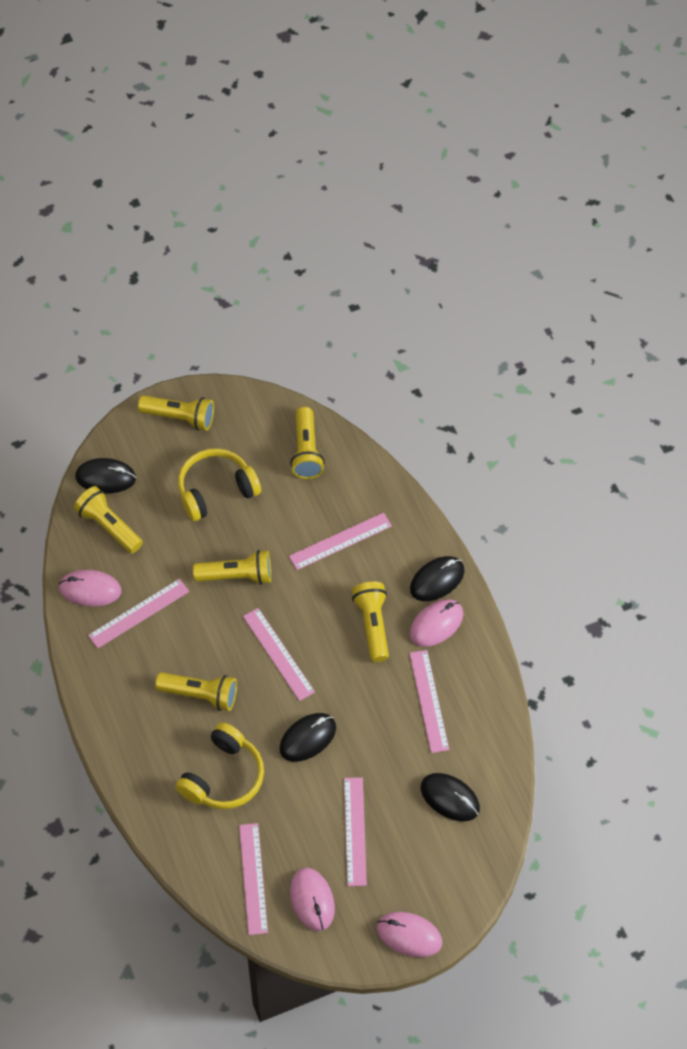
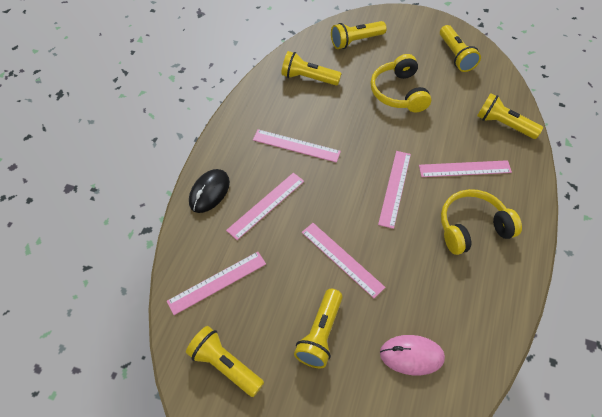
black mouse: [75,458,136,493] [279,713,336,762] [410,556,465,601] [421,773,480,821] = 4 -> [189,169,230,213] = 1
pink mouse: [59,570,121,607] [290,868,335,931] [377,912,443,957] [410,599,463,647] = 4 -> [380,335,445,375] = 1

